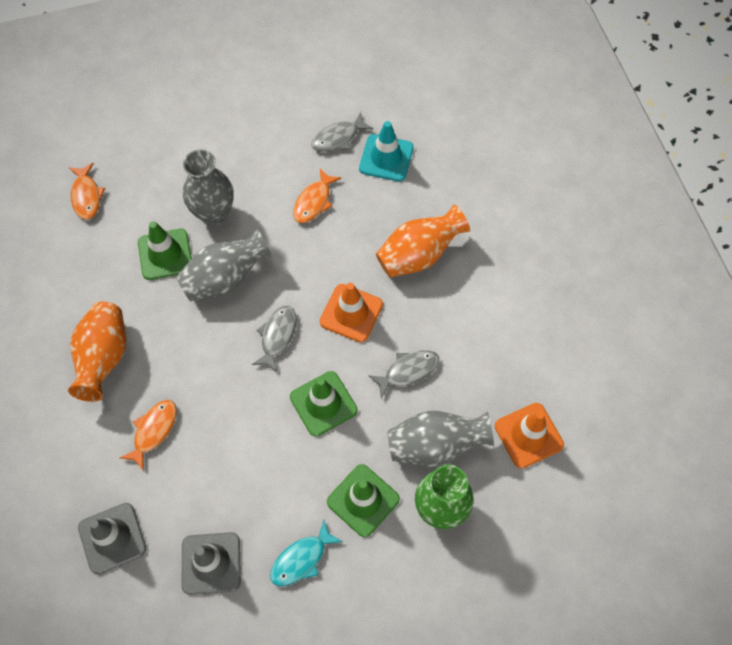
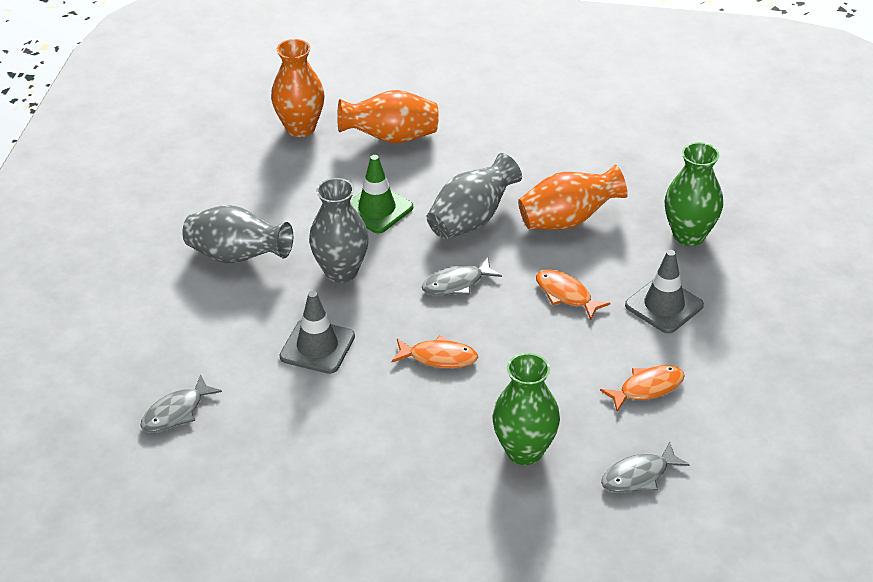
green traffic cone: [138,221,192,280] [290,371,358,437] [327,464,400,537] = 3 -> [350,155,413,233] = 1
green vase: [415,465,473,529] = 1 -> [492,353,560,465] [665,142,723,246] = 2
orange traffic cone: [320,283,383,342] [495,403,564,469] = 2 -> none = 0
orange vase: [68,301,126,402] [376,204,470,278] = 2 -> [271,39,324,137] [337,90,439,144] [518,165,628,230] = 3
turquoise fish: [270,520,343,586] = 1 -> none = 0
turquoise traffic cone: [359,121,414,181] = 1 -> none = 0

